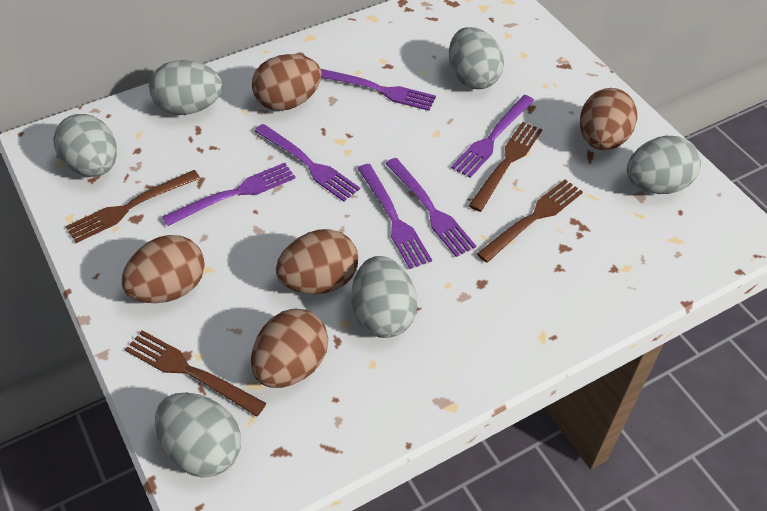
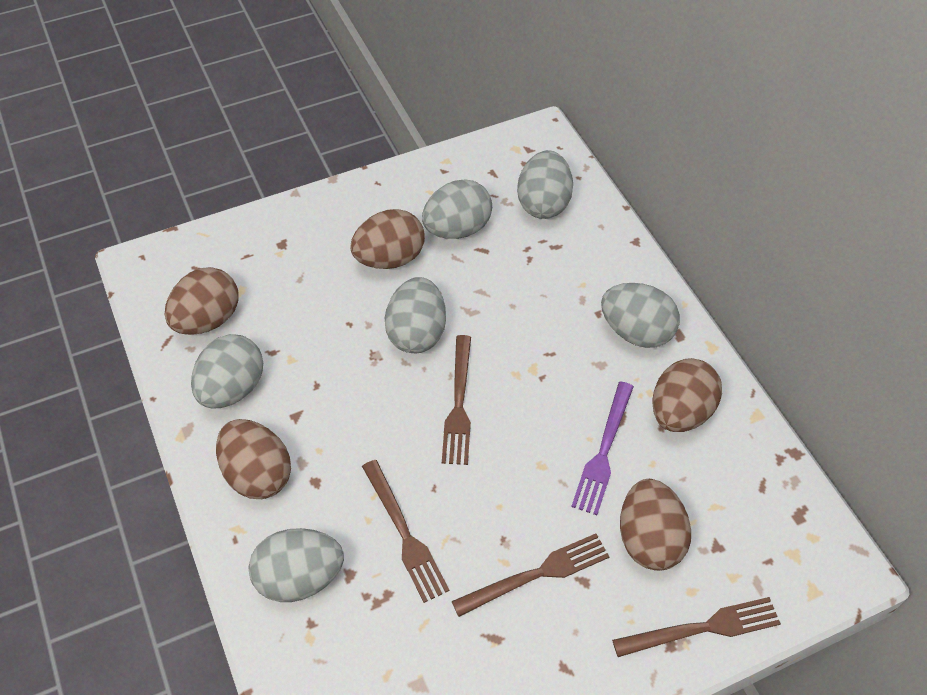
purple fork: [162,163,296,226] [255,124,360,202] [321,69,436,111] [358,164,432,269] [385,158,476,257] [451,95,535,178] = 6 -> [571,382,634,515] = 1

